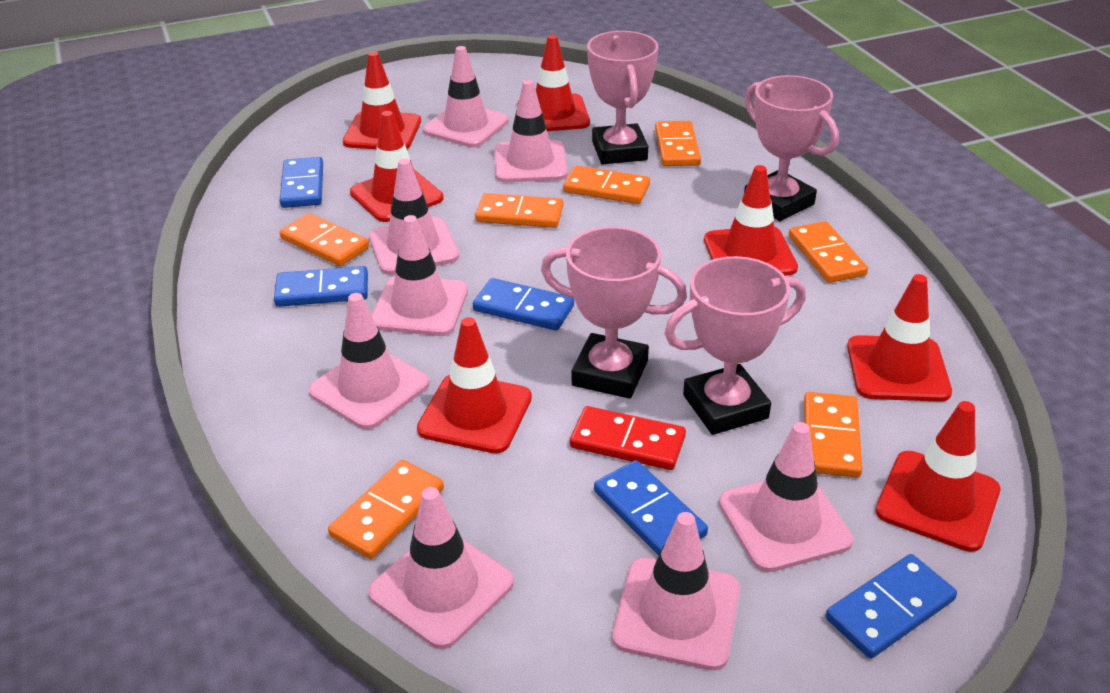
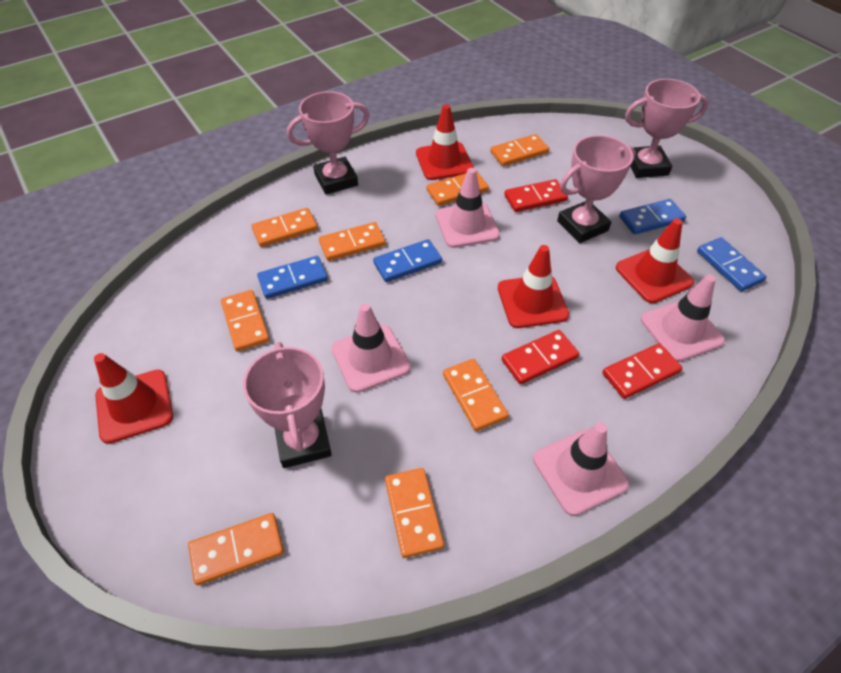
blue domino: [274,266,368,307] [280,157,323,208] [473,278,574,331] [594,460,708,555] [826,554,957,659] = 5 -> [257,256,328,299] [373,239,442,282] [619,199,686,234] [697,237,767,291] = 4
orange domino: [280,213,369,266] [328,460,444,559] [475,193,563,228] [563,165,650,204] [655,121,701,166] [789,221,868,283] [804,392,863,478] = 7 -> [188,513,284,585] [221,290,270,352] [251,208,318,247] [319,222,386,261] [385,468,444,558] [427,171,489,206] [443,359,509,431] [490,134,549,166] = 8
pink traffic cone: [309,293,430,429] [368,487,514,649] [369,159,459,275] [371,215,468,336] [423,46,509,147] [494,80,568,182] [612,512,740,670] [719,422,853,572] = 8 -> [331,303,411,393] [436,168,500,248] [533,423,629,516] [641,274,725,362] = 4
red domino: [570,406,686,470] = 1 -> [502,330,579,384] [504,179,568,212] [603,343,682,399] = 3
red traffic cone: [343,52,421,149] [350,111,444,222] [417,317,532,453] [518,35,590,131] [704,165,798,276] [847,274,952,402] [875,401,1001,552] = 7 -> [94,353,173,444] [416,104,474,180] [498,245,569,328] [616,218,694,303] = 4

